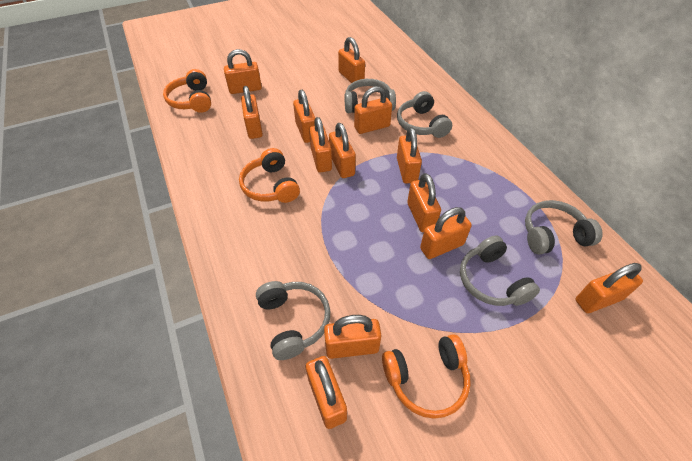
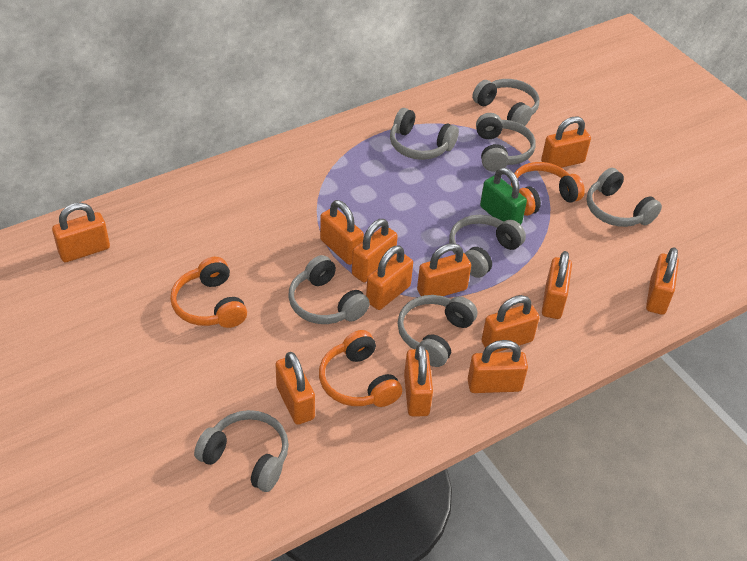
green padlock: none = 0 -> [480,167,527,225] = 1
grey headphones: [256,281,330,360] [345,79,396,113] [397,91,452,138] [460,235,540,306] [525,200,603,254] = 5 -> [194,410,289,492] [288,255,370,324] [390,108,459,160] [398,295,477,367] [449,215,526,278] [472,79,540,126] [476,113,536,172] [587,168,662,227] = 8
orange padlock: [224,49,262,94] [241,86,263,139] [293,90,315,143] [305,356,347,429] [309,117,332,173] [324,315,381,359] [329,123,356,178] [338,37,365,83] [354,86,392,134] [397,127,422,183] [407,173,441,233] [420,207,472,259] [575,263,643,313] = 13 -> [52,203,110,262] [276,352,315,425] [320,200,364,265] [352,219,398,282] [366,245,413,310] [404,344,433,417] [417,243,471,296] [468,340,528,393] [481,295,539,353] [541,117,591,168] [542,251,572,319] [646,247,679,315] = 12

